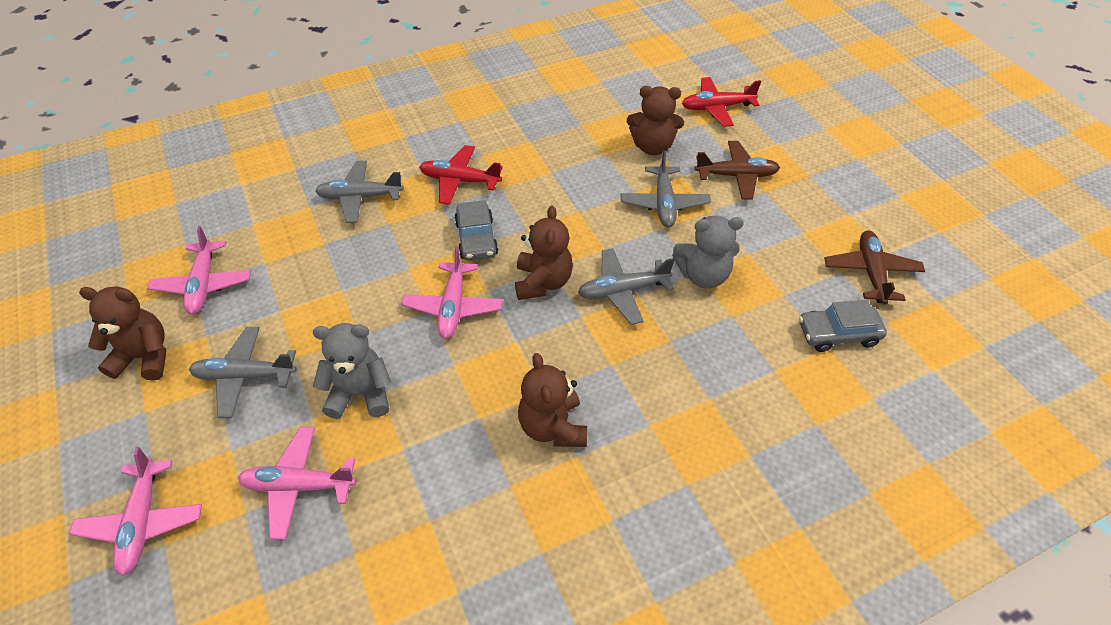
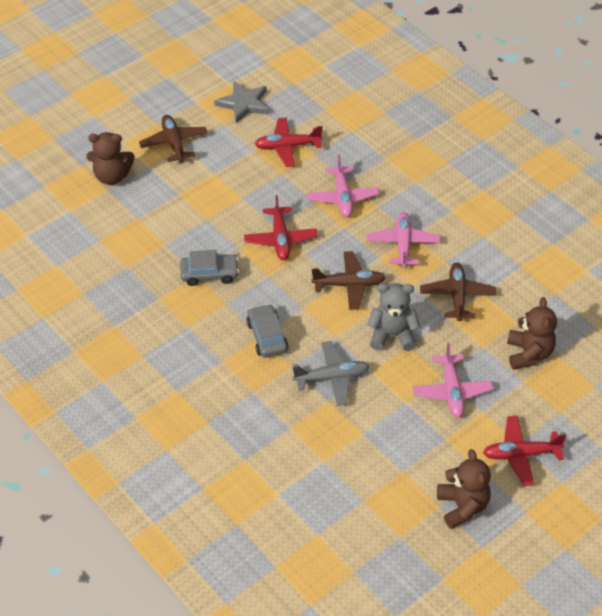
brown plane: [695,141,780,200] [824,230,925,305] = 2 -> [139,115,208,163] [311,251,386,310] [420,262,496,322] = 3
brown teddy bear: [79,286,166,381] [515,206,573,300] [518,353,587,447] [627,86,684,155] = 4 -> [87,132,135,185] [437,449,491,529] [507,297,557,370] = 3
grey plane: [189,327,297,418] [315,161,404,223] [578,248,674,325] [620,150,711,227] = 4 -> [293,341,370,406] = 1
grey star: none = 0 -> [215,81,269,124] = 1
grey teddy bear: [313,323,391,419] [672,216,744,288] = 2 -> [367,283,421,351] = 1
pink plane: [69,447,202,576] [147,226,251,314] [238,427,356,540] [401,247,503,339] = 4 -> [307,155,379,217] [367,212,441,268] [413,343,493,417] = 3
red plane: [419,145,503,205] [682,77,761,127] = 2 -> [244,195,318,260] [255,117,323,167] [483,416,566,486] = 3

